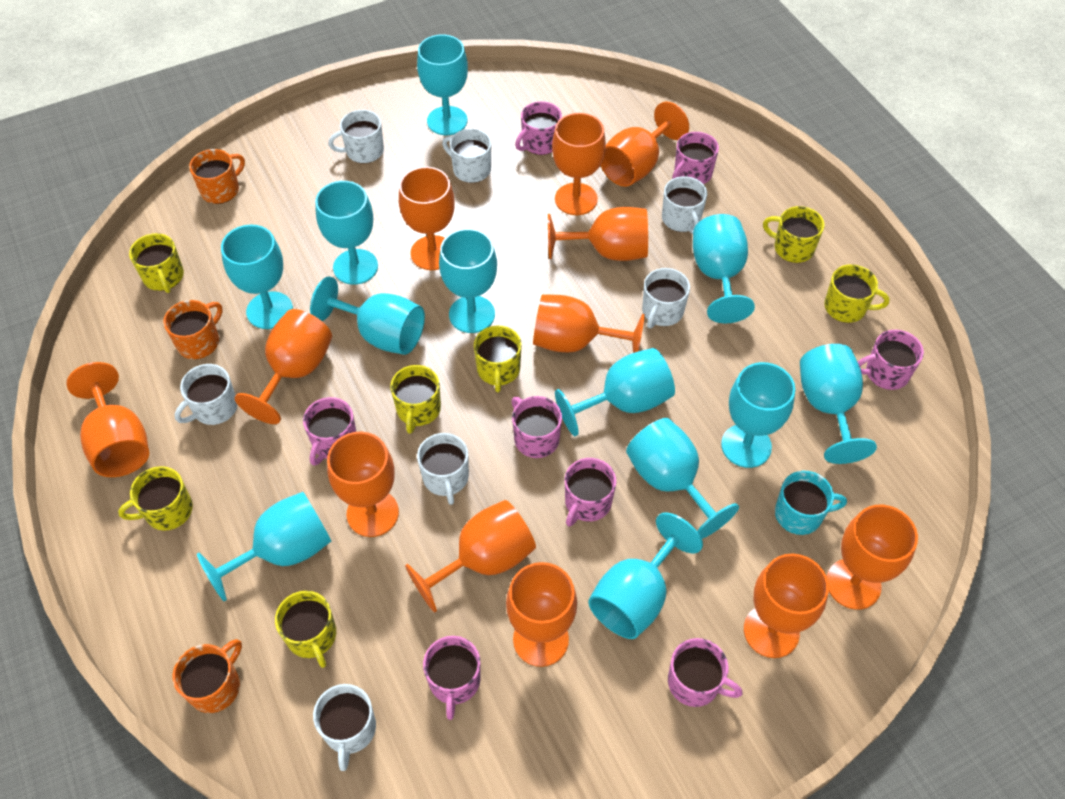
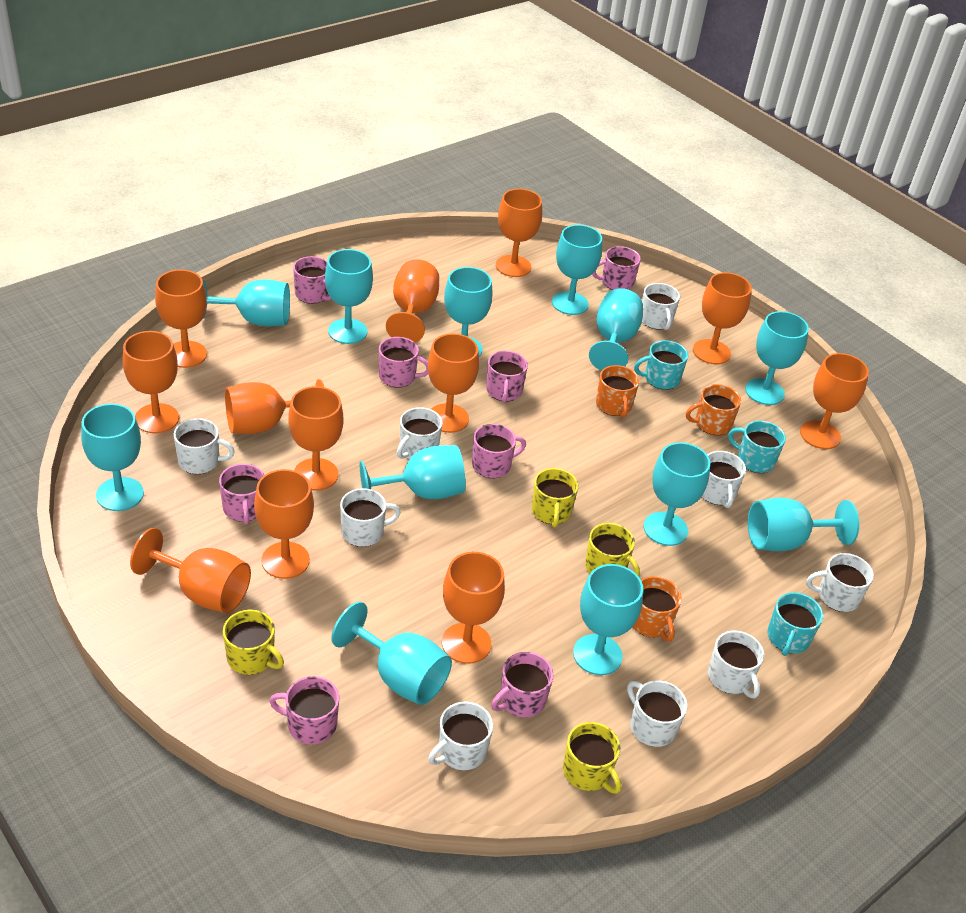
turquoise mug: [775,471,847,535] = 1 -> [634,340,688,390] [728,421,786,473] [767,592,823,656] = 3
white mug: [175,364,237,425] [313,684,376,771] [328,110,384,164] [417,433,469,505] [442,129,491,183] [642,268,690,328] [662,176,707,234] = 7 -> [174,418,235,474] [340,488,401,547] [397,407,443,459] [428,702,493,770] [627,680,687,747] [642,283,680,330] [701,451,746,508] [708,631,764,698] [806,553,874,612] = 9
yellow mug: [118,466,193,531] [129,233,184,293] [275,591,336,668] [390,365,441,434] [474,325,522,392] [763,206,824,263] [824,264,889,323] = 7 -> [223,609,284,675] [532,468,578,528] [563,722,622,794] [585,523,640,576] = 4

